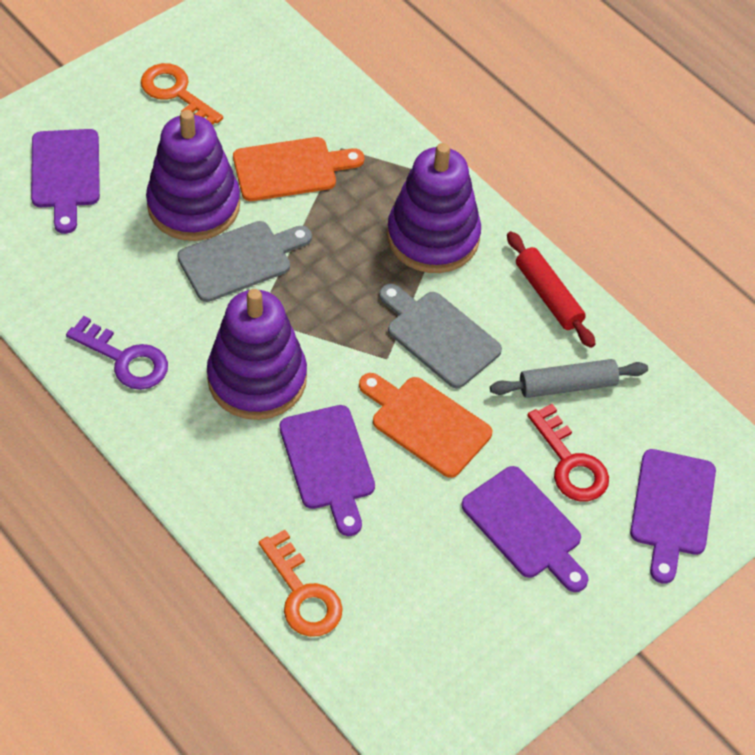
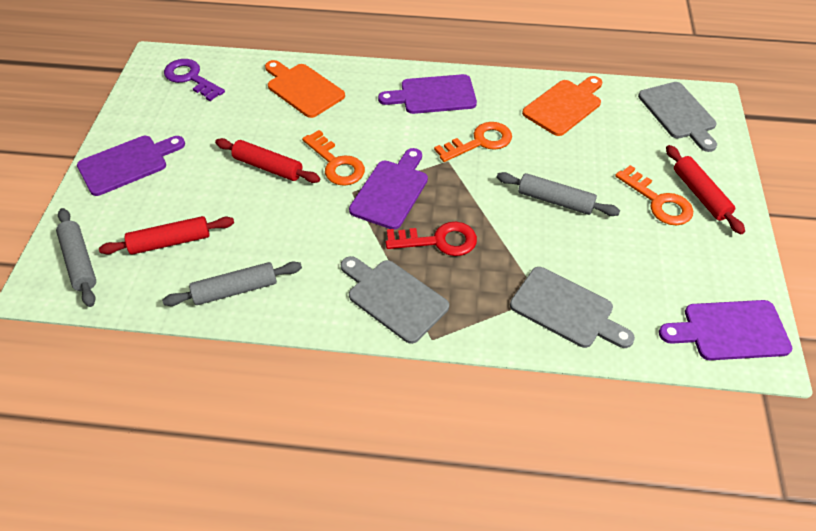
grey cutting board: [177,221,312,302] [379,284,502,388] = 2 -> [341,256,449,344] [510,267,635,348] [638,82,717,152] = 3
grey rolling pin: [490,359,648,398] = 1 -> [56,208,96,307] [162,261,302,306] [497,172,620,216] = 3
orange key: [141,63,223,125] [259,530,343,637] = 2 -> [302,130,365,186] [434,122,512,162] [615,165,693,225] = 3
purple stacking toy: [146,110,240,241] [207,289,307,420] [387,143,481,273] = 3 -> none = 0
red rolling pin: [507,231,596,348] = 1 -> [99,216,234,255] [215,138,320,183] [666,145,745,234] = 3

